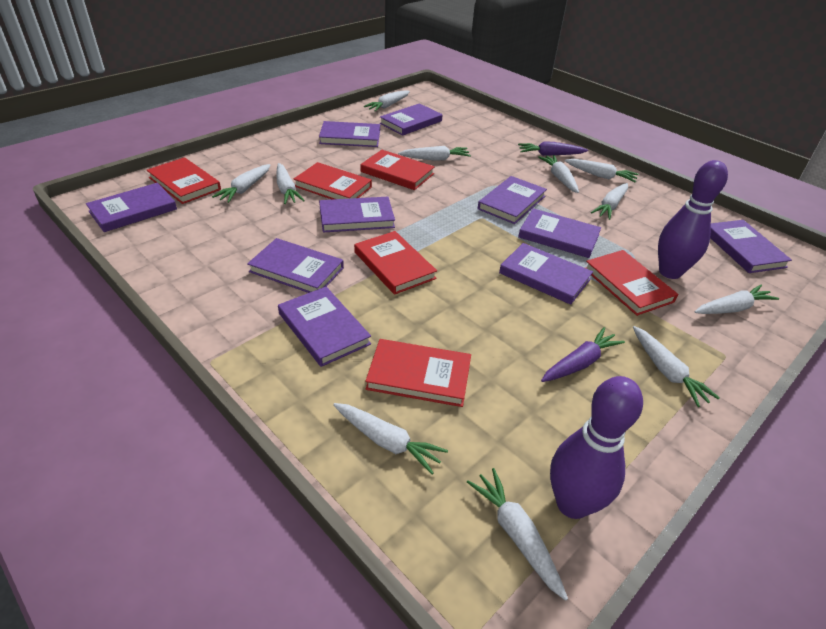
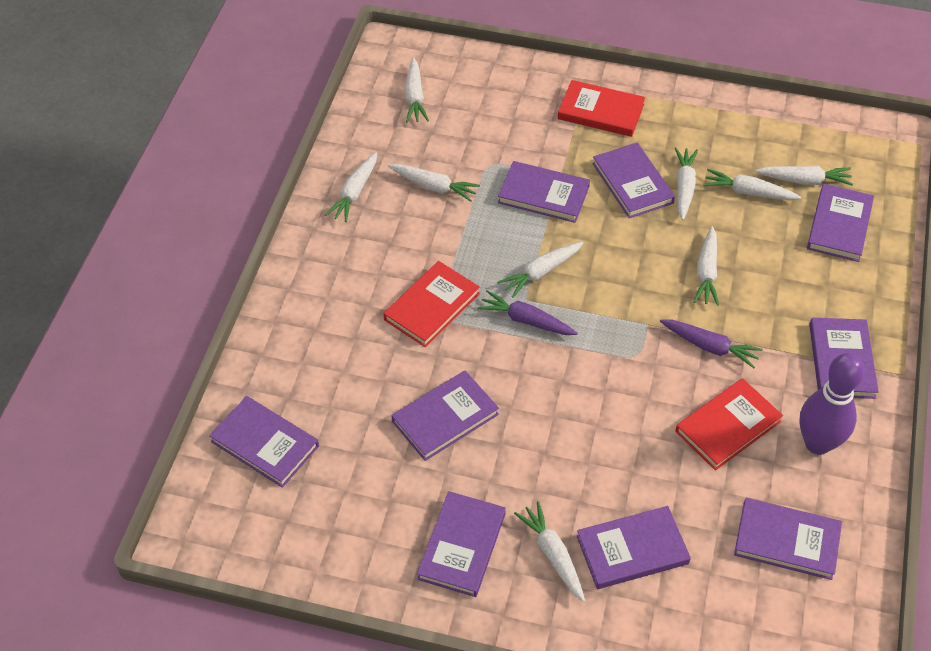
purple book: [86,183,177,232] [247,238,344,293] [278,287,371,367] [319,121,380,147] [319,197,395,233] [380,103,443,136] [478,176,547,224] [499,243,593,305] [518,208,601,258] [710,220,792,273] = 10 -> [209,396,319,488] [391,371,499,461] [417,491,506,597] [498,161,590,223] [577,506,691,589] [592,143,675,218] [734,498,842,580] [807,184,874,262] [809,318,879,399] = 9
purple bowling pin: [550,376,643,519] [658,160,728,279] = 2 -> [799,353,864,455] = 1
red book: [147,157,221,204] [294,162,372,199] [354,231,437,295] [360,150,435,190] [365,339,471,407] [586,250,678,316] = 6 -> [383,261,480,347] [558,80,645,137] [675,378,783,471] = 3
white carrot: [212,164,271,203] [276,163,305,204] [333,403,448,475] [364,90,410,112] [398,146,471,160] [467,468,568,601] [538,155,579,193] [565,159,639,183] [591,183,628,220] [633,326,720,407] [695,285,779,314] = 11 -> [325,152,377,222] [388,164,480,202] [405,57,429,123] [497,242,583,298] [514,501,585,602] [675,147,698,220] [693,226,719,306] [703,169,801,200] [755,166,853,186] = 9

